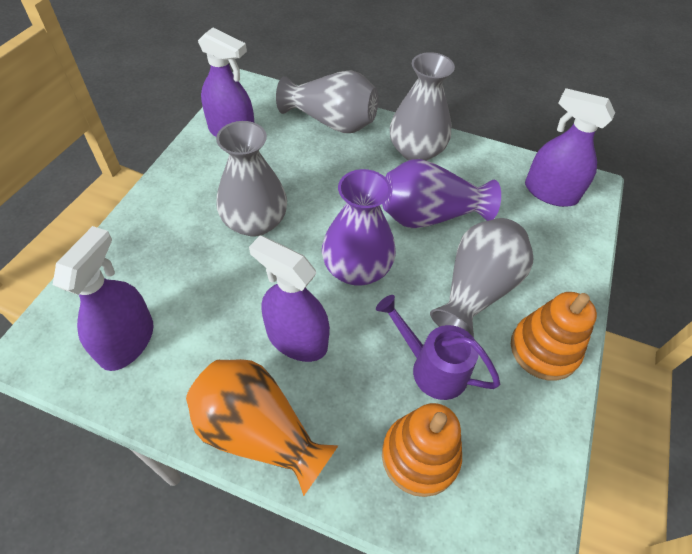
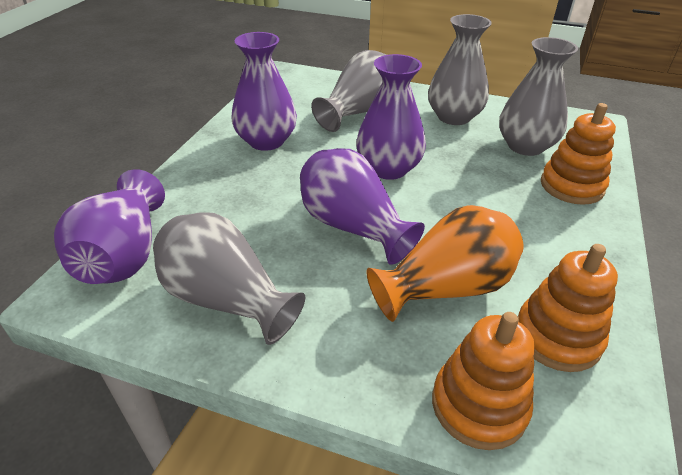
orange stacking toy: [382,403,462,497] [511,292,597,381] = 2 -> [432,312,535,450] [517,244,618,372] [541,103,616,205] = 3
purple spray bottle: [53,226,153,371] [198,27,254,137] [249,235,330,362] [525,88,615,207] = 4 -> none = 0
purple vase: [322,169,396,286] [382,159,501,228] = 2 -> [54,169,165,284] [231,32,297,151] [300,148,425,265] [356,54,426,180] = 4
purple watering can: [376,295,500,400] = 1 -> none = 0

